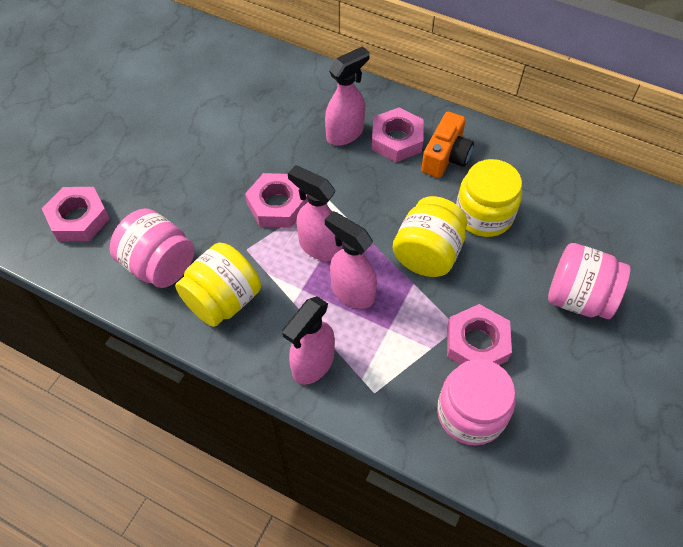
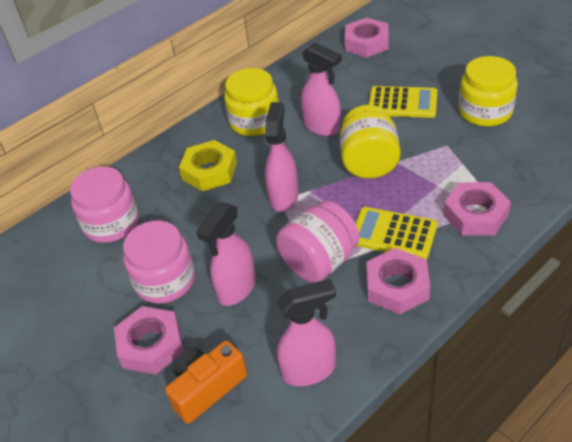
yellow calculator: none = 0 -> [355,207,438,259] [369,86,437,118] = 2
yellow nut: none = 0 -> [179,140,237,191] = 1

